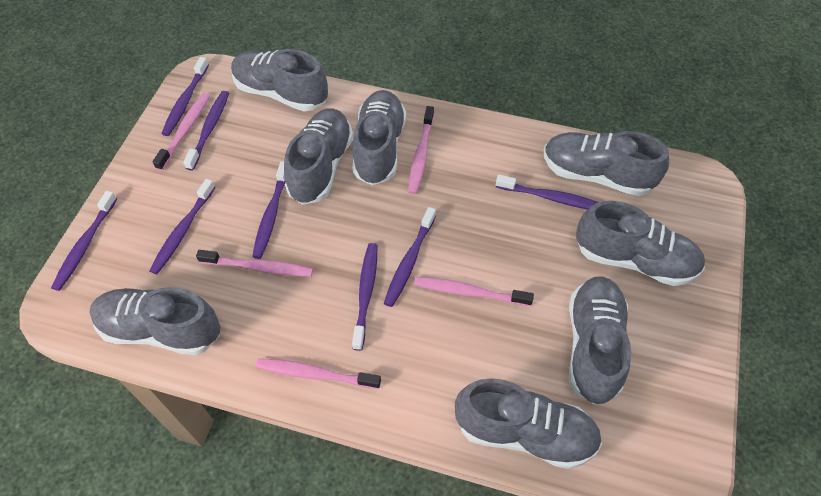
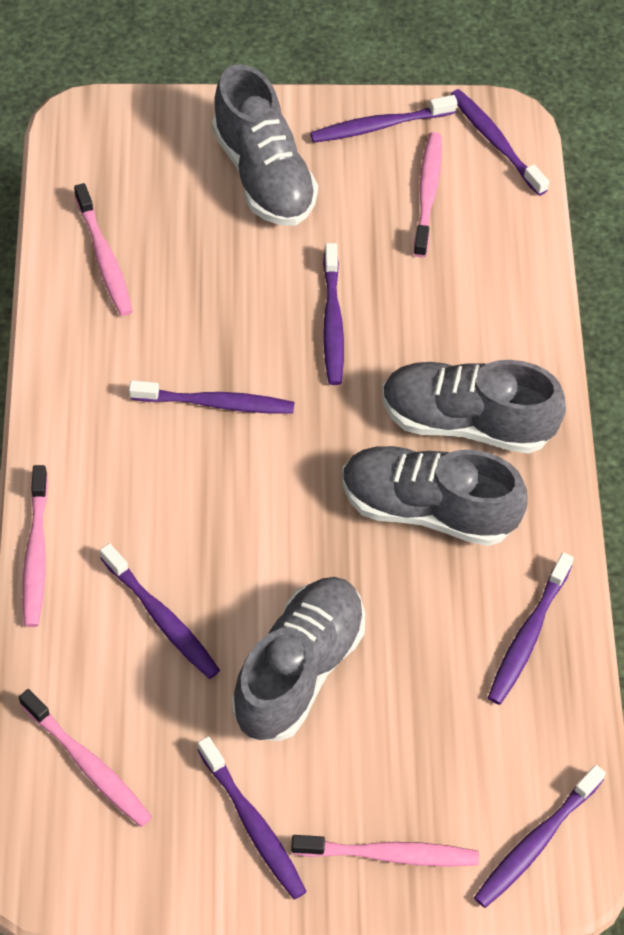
grey shoe: [89,287,221,355] [231,49,328,111] [284,109,353,205] [352,90,406,185] [455,378,602,469] [544,131,669,196] [569,276,631,405] [576,201,705,286] = 8 -> [212,64,318,226] [232,577,365,741] [342,446,528,546] [382,360,566,454] = 4

